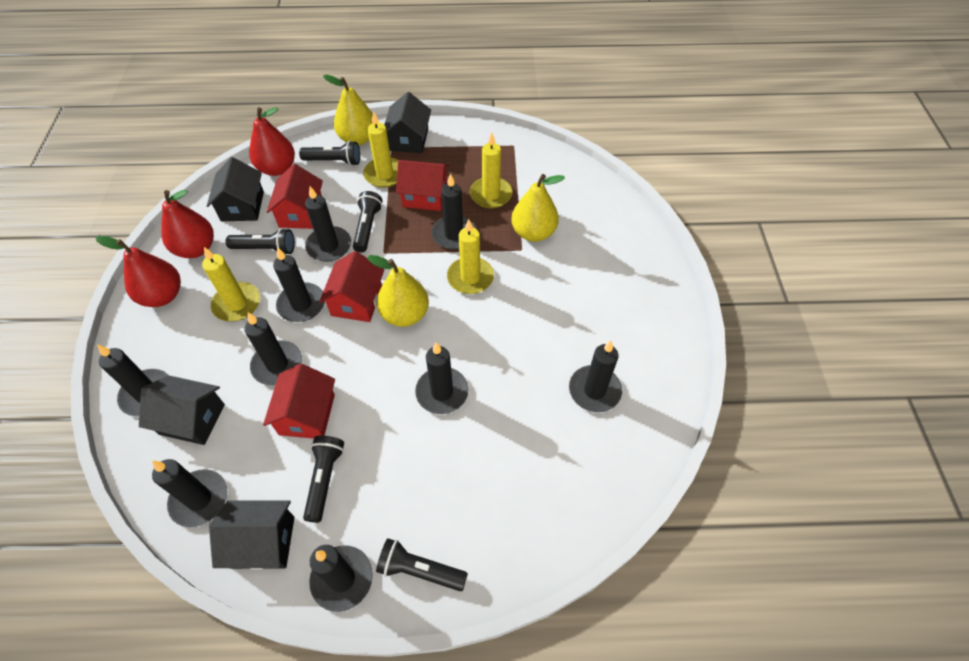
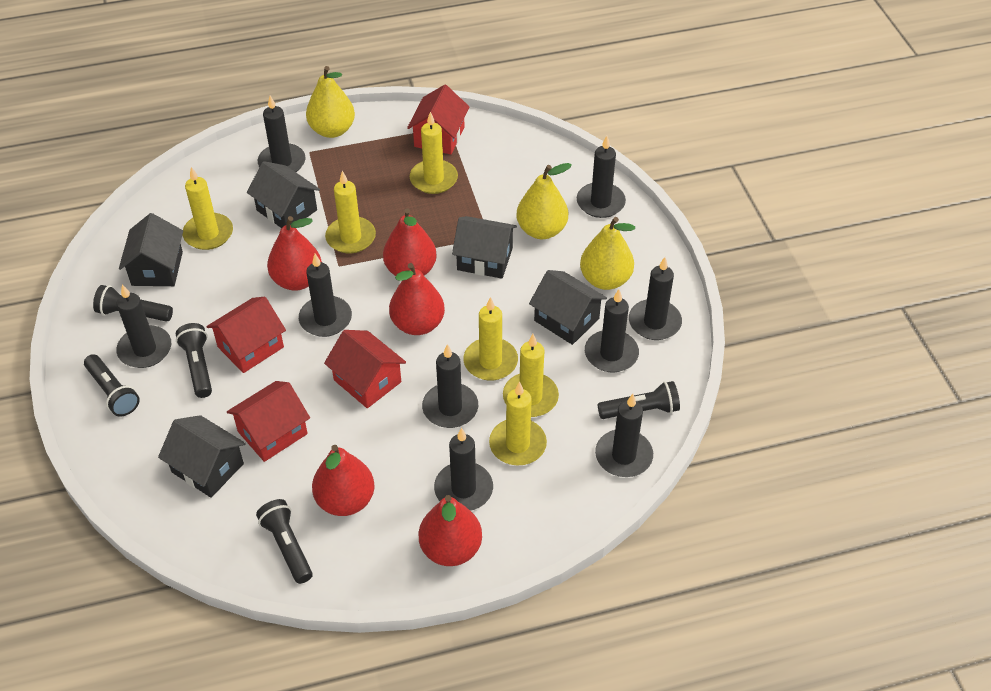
black house: [139,375,225,445] [207,157,264,221] [209,500,294,570] [384,92,431,153] = 4 -> [119,213,183,286] [158,415,246,498] [247,161,320,228] [452,216,517,279] [529,270,607,345] = 5
red pear: [96,236,181,307] [162,190,214,258] [249,107,295,176] = 3 -> [267,216,322,291] [312,445,375,516] [383,208,437,276] [389,263,445,335] [419,495,482,566] = 5
yellow candle: [202,247,260,321] [363,111,398,188] [447,219,494,294] [470,133,513,208] = 4 -> [182,167,233,250] [325,171,376,254] [410,112,458,194] [463,297,518,381] [489,382,547,466] [503,334,559,417] = 6

